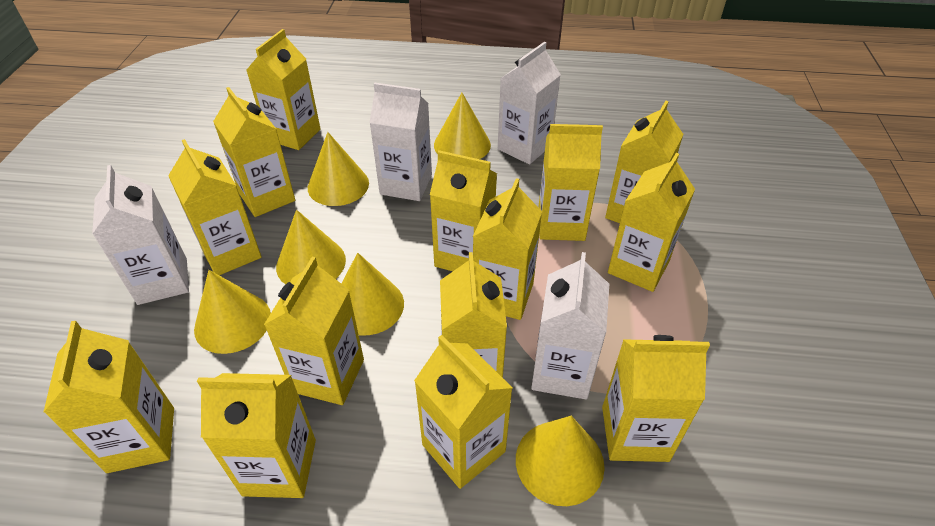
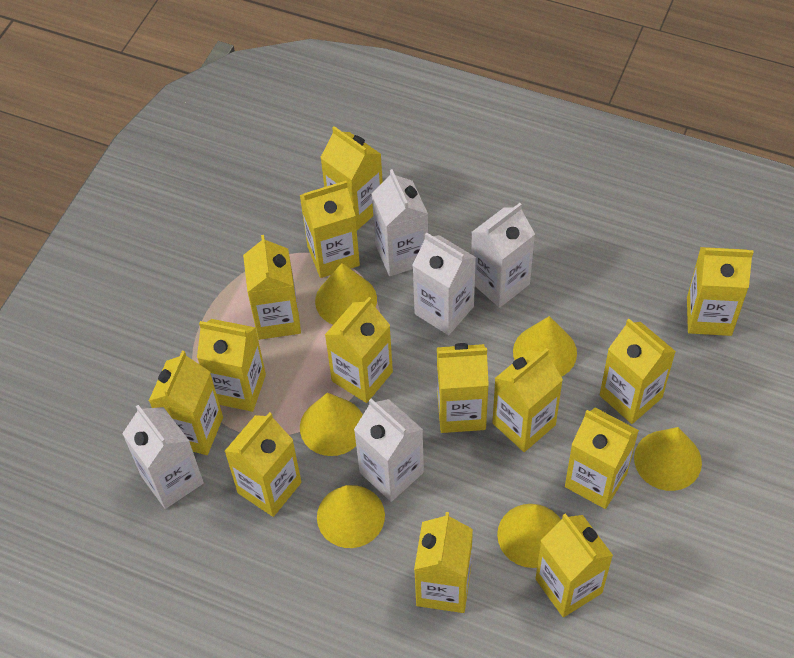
white carton: [92,165,189,305] [369,83,432,201] [498,42,561,165] [531,252,609,400] = 4 -> [122,405,204,509] [354,399,424,502] [371,169,428,276] [413,232,476,335] [471,203,535,308] = 5

